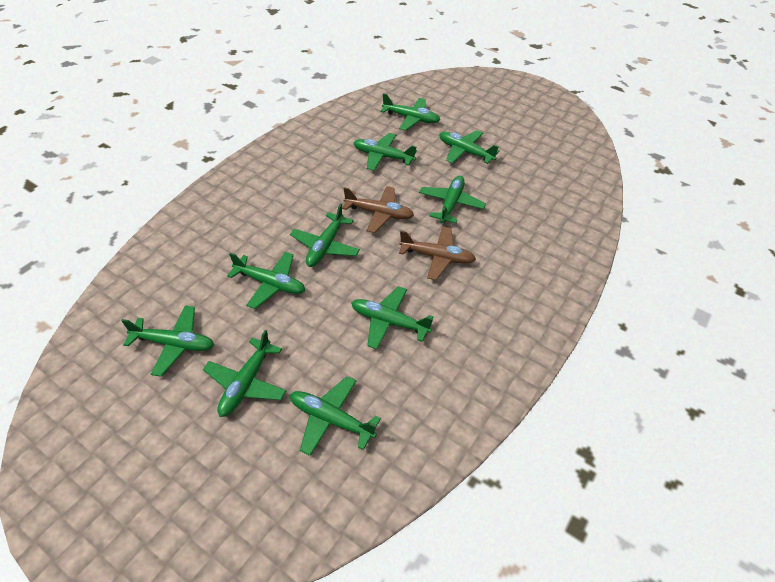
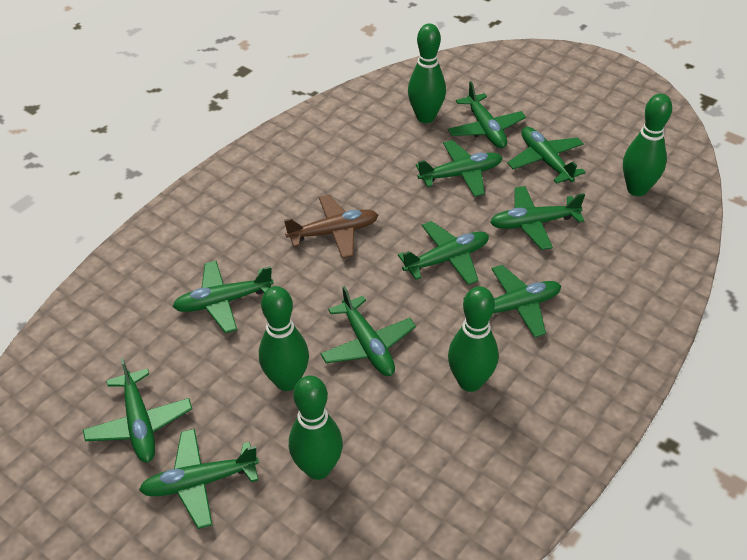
brown plane: [342,186,414,233] [399,226,476,280] = 2 -> [284,195,378,258] = 1
green bowling pin: none = 0 -> [259,286,309,391] [289,375,343,480] [408,23,446,123] [448,286,499,392] [623,93,672,196] = 5

